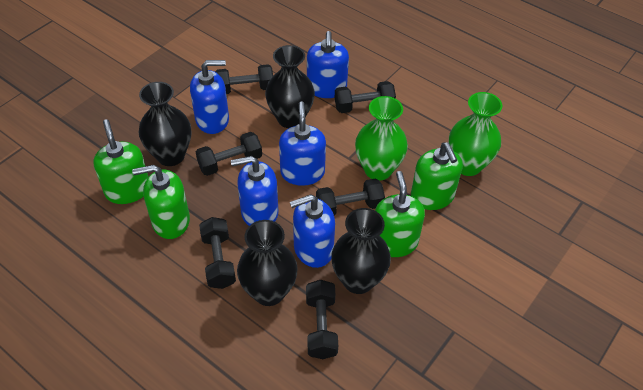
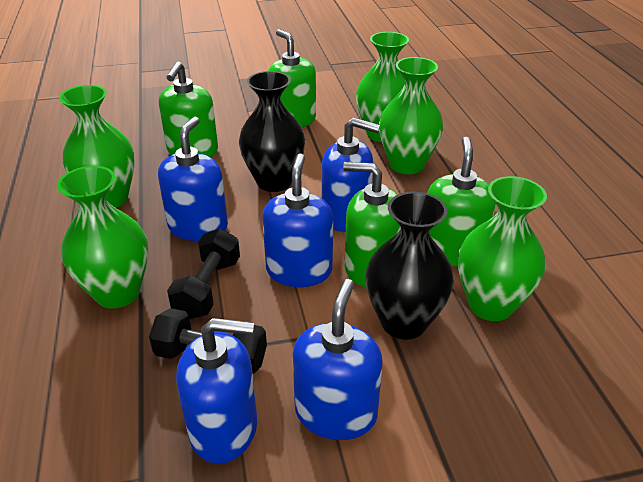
black dumbbell: [196,132,262,176] [199,217,236,289] [215,64,273,94] [306,280,338,359] [316,178,385,216] [335,81,396,113] = 6 -> [149,308,267,374] [167,228,240,319] = 2
black vase: [139,82,191,166] [237,220,298,306] [265,45,315,128] [331,208,391,294] = 4 -> [239,71,305,192] [366,192,454,340] = 2
green vase: [355,96,408,180] [449,92,502,176] = 2 -> [57,166,148,309] [59,85,135,208] [356,32,409,142] [379,57,443,175] [458,176,547,321] = 5

